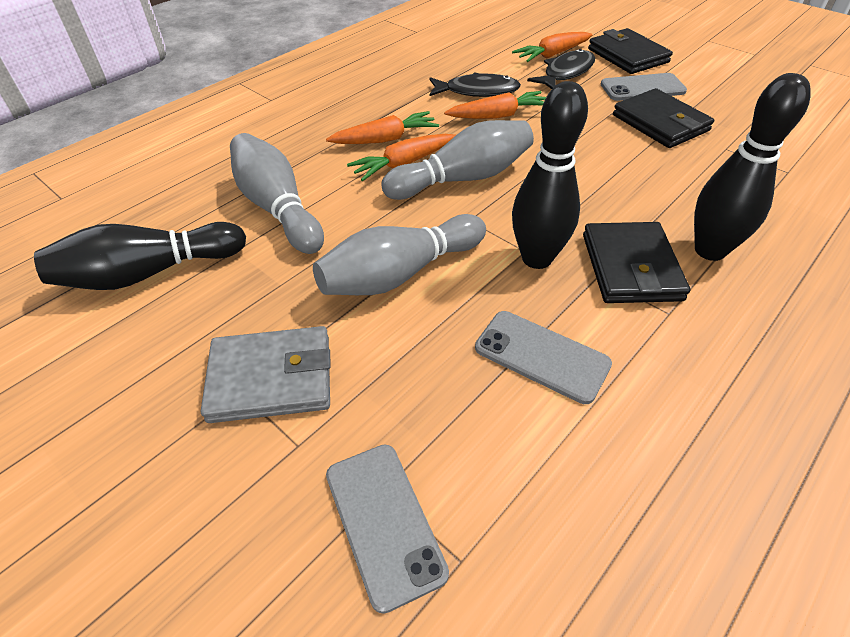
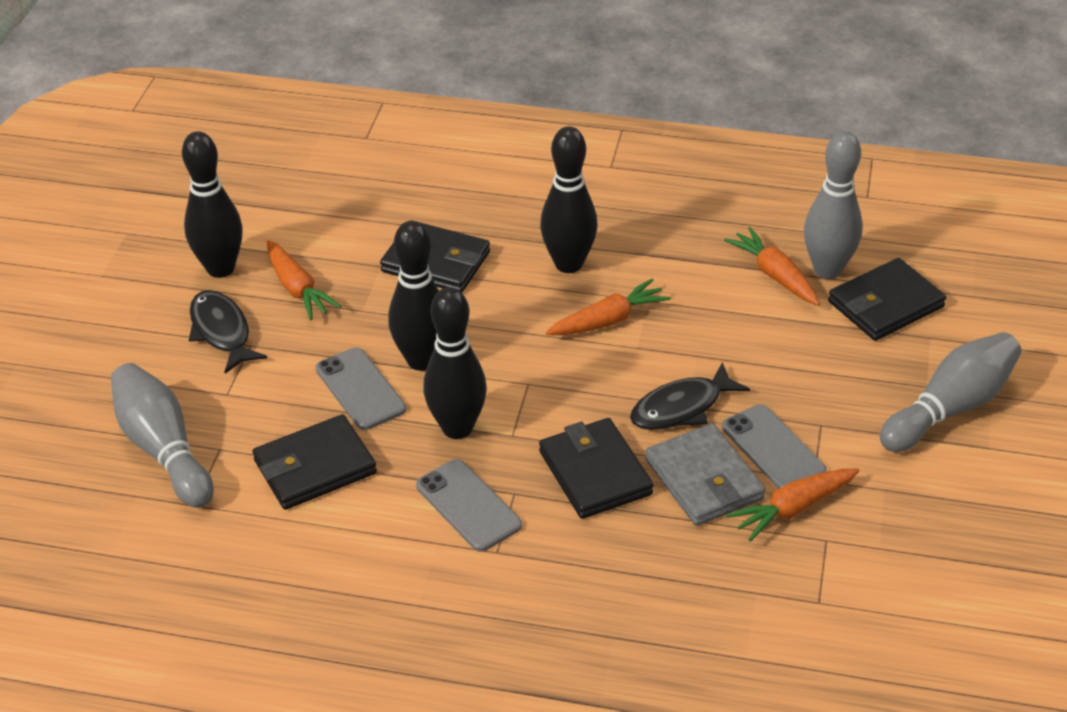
black bowling pin: [34,222,246,290] [512,81,588,269] [694,73,811,261] = 3 -> [182,131,243,278] [388,221,439,371] [423,287,487,439] [540,126,597,273] = 4
black wallet: [583,222,690,303] [588,28,673,74] [613,88,714,148] = 3 -> [253,414,377,510] [380,220,490,293] [539,418,654,519] [828,258,946,341] = 4

